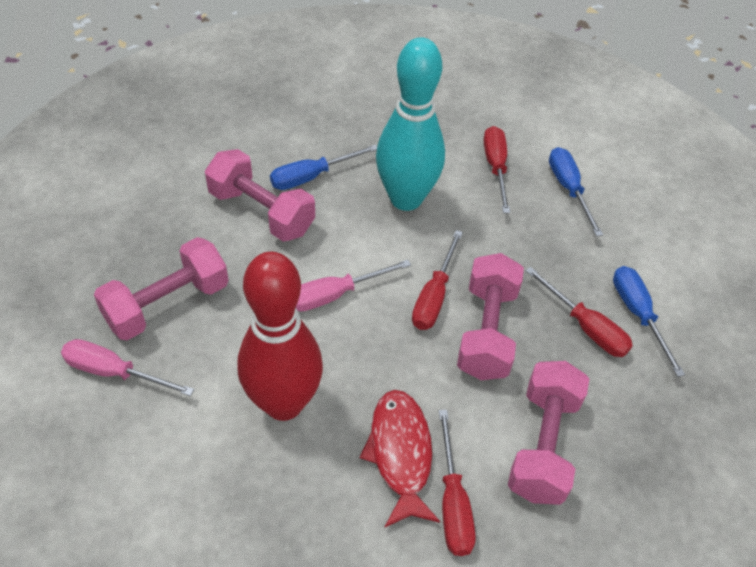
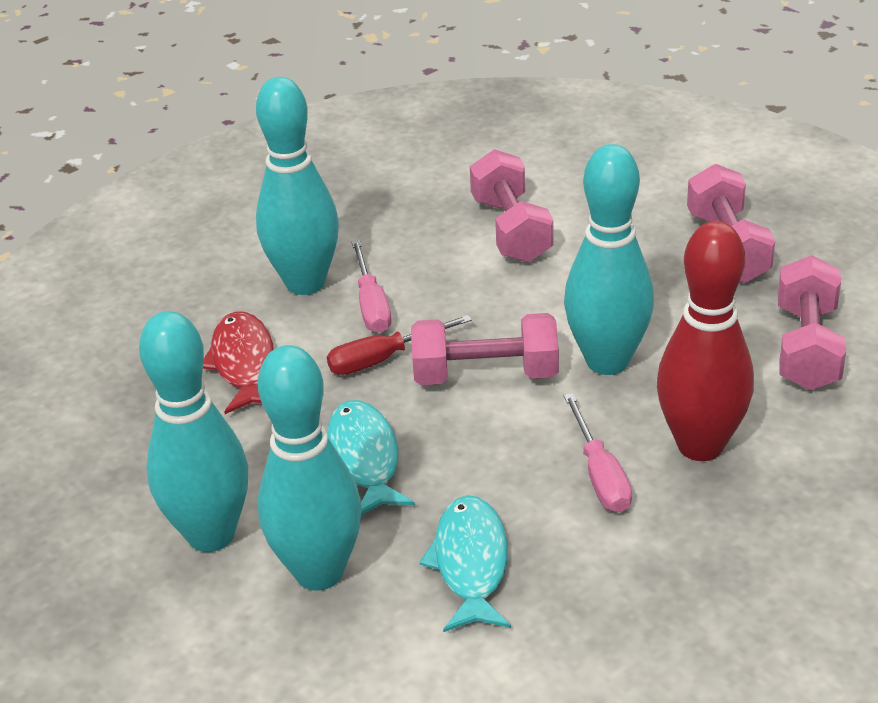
blue screwdriver: [270,145,377,190] [549,147,603,237] [613,266,685,377] = 3 -> none = 0
red screwdriver: [412,230,463,330] [439,410,476,556] [484,126,510,213] [525,267,633,357] = 4 -> [327,315,472,375] = 1
turquoise bowling pin: [376,37,445,211] = 1 -> [139,311,248,552] [256,77,339,295] [258,345,362,591] [564,144,654,375] = 4
turquoise fish: none = 0 -> [328,400,415,515] [419,495,511,632] = 2

